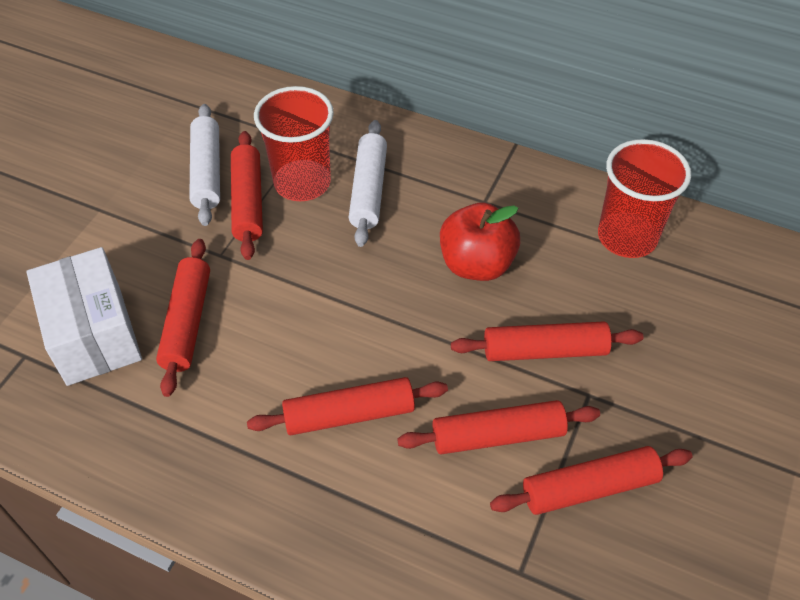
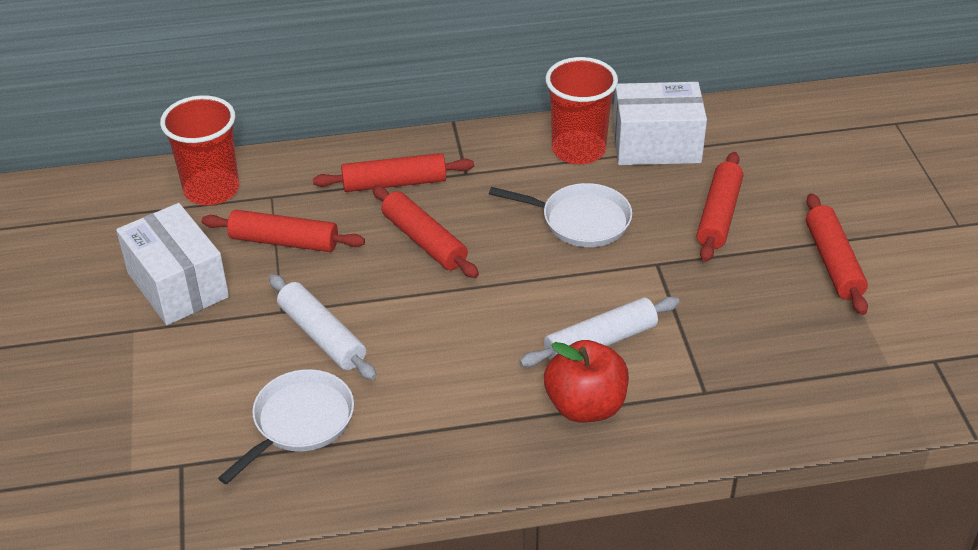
red rolling pin: [156,239,210,397] [231,131,263,260] [247,377,448,435] [397,400,600,454] [451,322,644,361] [490,446,693,515] = 6 -> [202,210,365,252] [313,153,474,192] [372,185,479,278] [696,152,743,262] [806,193,868,315] = 5
white box: [26,247,142,386] = 1 -> [116,203,229,325] [613,82,707,165] = 2
white pan: none = 0 -> [218,369,354,484] [489,183,632,247] = 2

